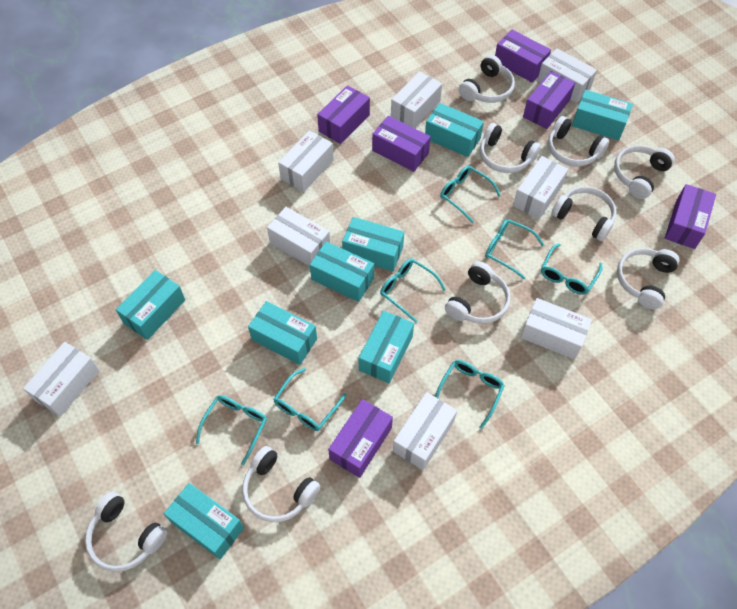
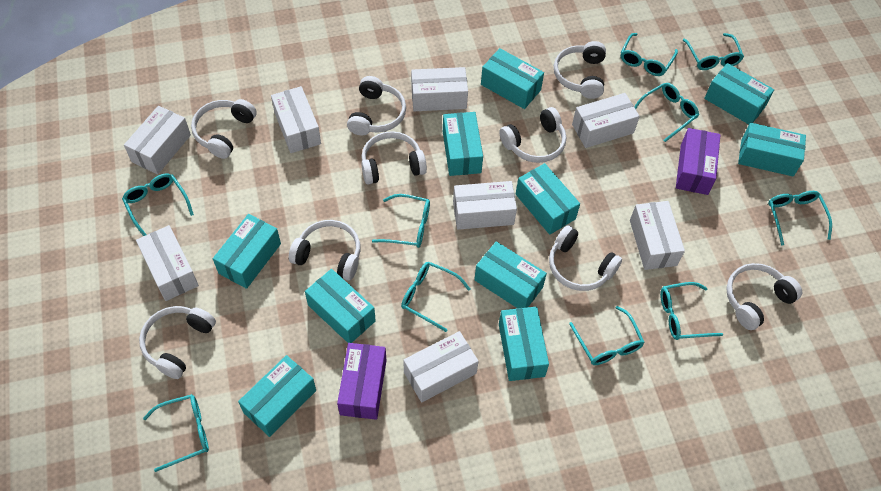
purple box: [317,85,370,144] [328,399,393,478] [372,116,431,172] [495,30,551,82] [523,71,575,129] [665,184,716,249] = 6 -> [337,343,386,420] [676,128,720,195] = 2
turquoise box: [116,270,185,340] [164,483,244,559] [248,301,317,365] [310,241,374,302] [342,217,404,271] [358,311,414,383] [425,103,484,157] [572,90,633,140] = 8 -> [213,214,281,289] [238,355,316,437] [305,269,376,343] [443,112,483,176] [474,241,547,308] [481,48,544,109] [499,307,549,381] [516,163,580,235] [704,63,774,124] [738,123,806,176] = 10
turquoise glasses: [196,395,267,465] [274,368,346,431] [380,258,446,323] [435,360,505,429] [440,166,501,223] [485,219,544,279] [541,243,603,295] = 7 -> [122,173,194,236] [143,394,209,472] [372,194,430,248] [401,262,470,332] [569,306,644,365] [621,33,678,76] [634,83,699,142] [660,282,723,340] [683,33,744,70] [768,191,832,246] = 10

